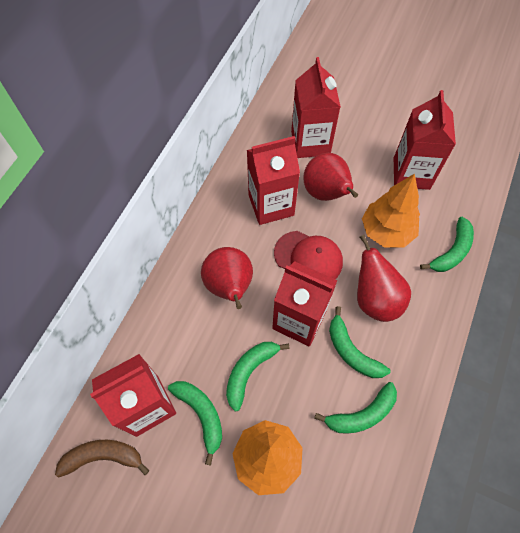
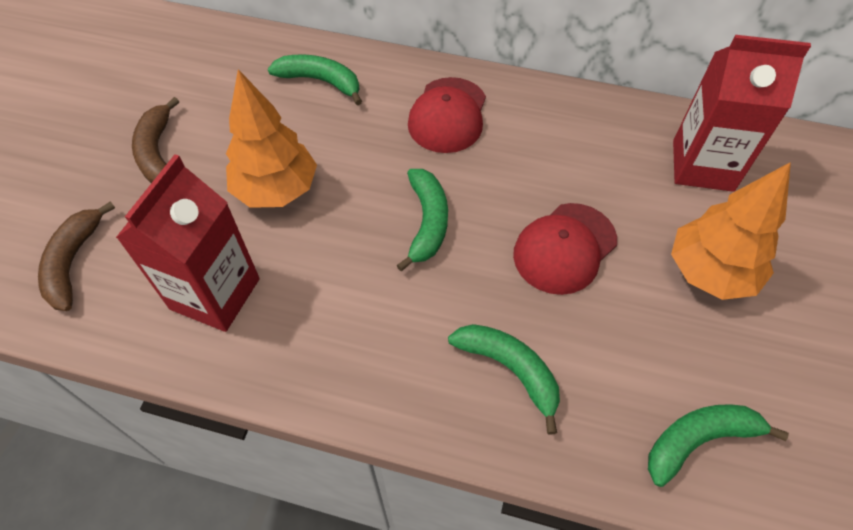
brown banana: [55,440,149,477] = 1 -> [38,201,115,311] [132,97,179,183] = 2
green banana: [168,381,222,466] [226,342,290,412] [314,382,397,434] [329,306,390,378] [420,217,474,272] = 5 -> [268,54,362,105] [396,169,448,271] [448,324,560,434] [648,404,789,487] = 4
red cap: [274,231,343,279] = 1 -> [408,77,486,153] [513,203,617,295] = 2
red carton: [90,354,176,437] [247,136,300,225] [272,261,338,347] [291,57,341,158] [394,90,456,190] = 5 -> [116,154,260,332] [673,35,811,192] = 2
red pear: [201,247,253,309] [303,153,358,201] [357,235,411,322] = 3 -> none = 0

